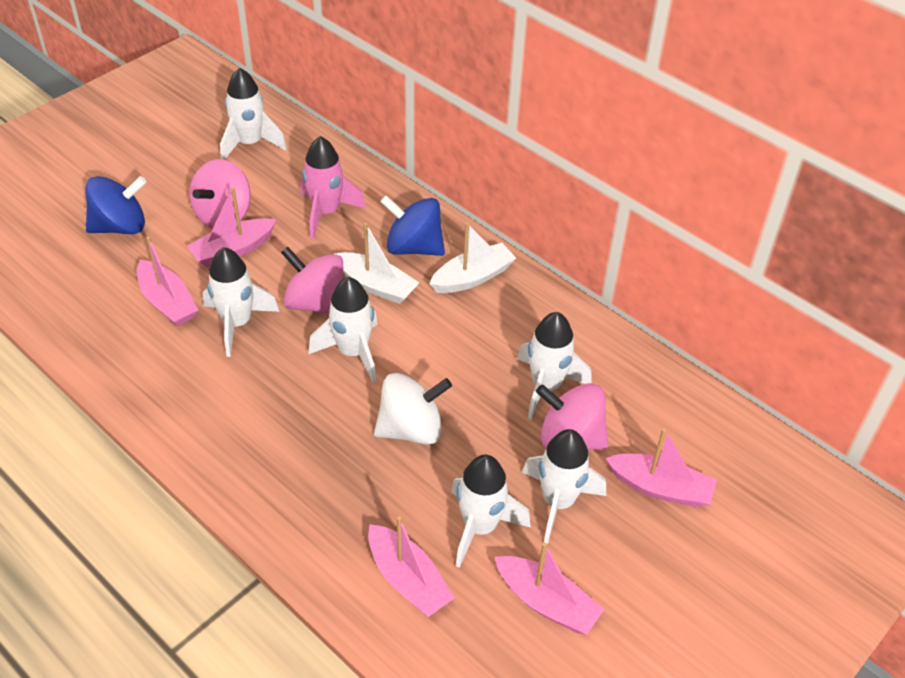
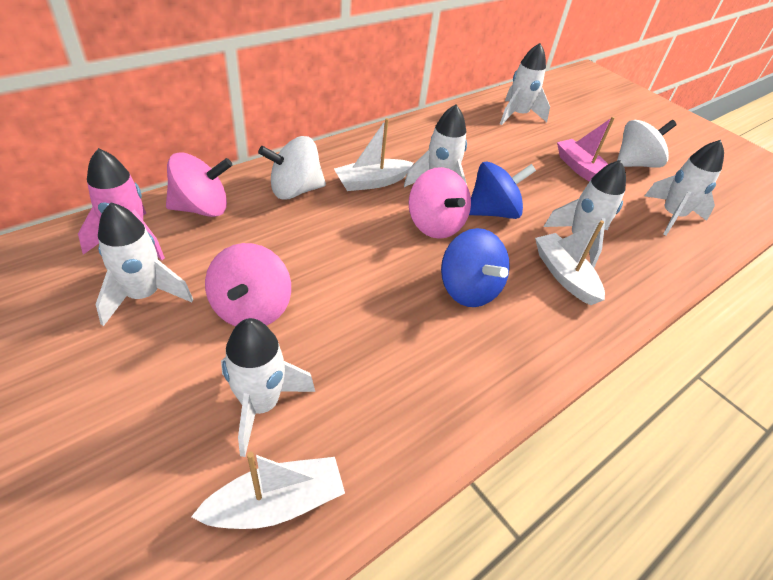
pink boat: [137,237,198,326] [187,187,276,267] [368,516,454,617] [495,542,605,635] [605,428,717,507] = 5 -> [557,117,615,182] = 1
white boat: [334,223,419,304] [429,222,516,293] = 2 -> [191,452,345,529] [334,118,414,191] [535,220,605,305] = 3
white spinning top: [374,373,452,445] = 1 -> [258,136,326,200] [617,120,677,168] = 2

